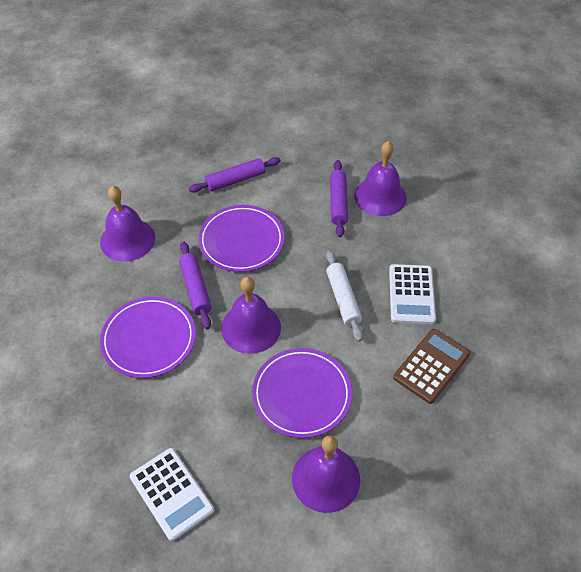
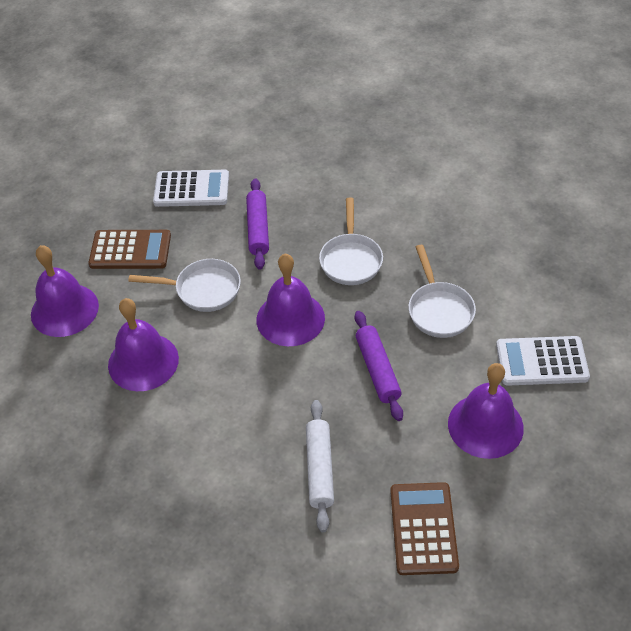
brown calculator: [393,329,470,404] = 1 -> [88,230,171,269] [390,482,459,575] = 2
purple plate: [100,297,196,378] [198,205,285,272] [252,348,352,438] = 3 -> none = 0
purple rolling pin: [179,241,211,329] [189,157,281,193] [330,160,348,237] = 3 -> [246,178,269,270] [355,311,403,421] = 2
white pan: none = 0 -> [128,259,241,312] [319,197,383,285] [408,245,476,338] = 3

